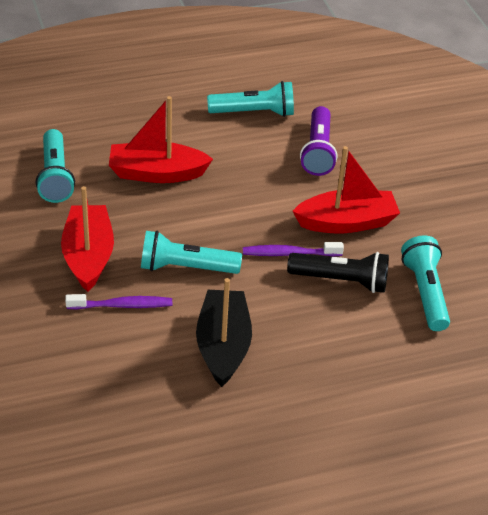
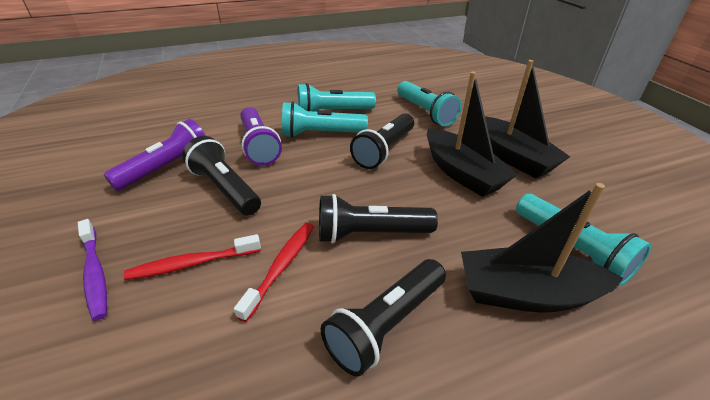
black boat: [196,278,252,387] = 1 -> [427,72,518,197] [461,183,623,313] [485,60,570,178] = 3
black flashlight: [287,252,389,293] = 1 -> [182,136,261,216] [319,194,438,244] [321,259,446,377] [350,113,414,169] = 4
purple flashlight: [300,106,337,176] = 1 -> [104,119,206,191] [240,107,282,166] = 2
purple toothbrush: [65,294,172,310] [243,242,344,257] = 2 -> [78,219,107,321] = 1
red boat: [61,186,114,292] [109,96,213,183] [293,146,400,234] = 3 -> none = 0
red toothbrush: none = 0 -> [124,234,261,280] [234,223,314,322] = 2

